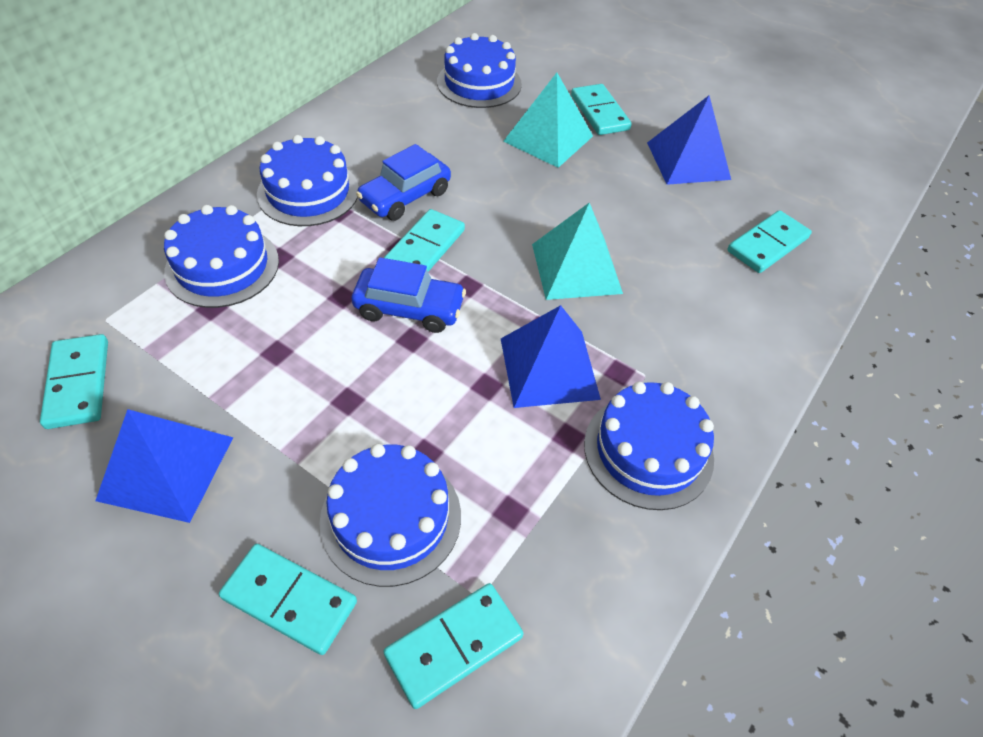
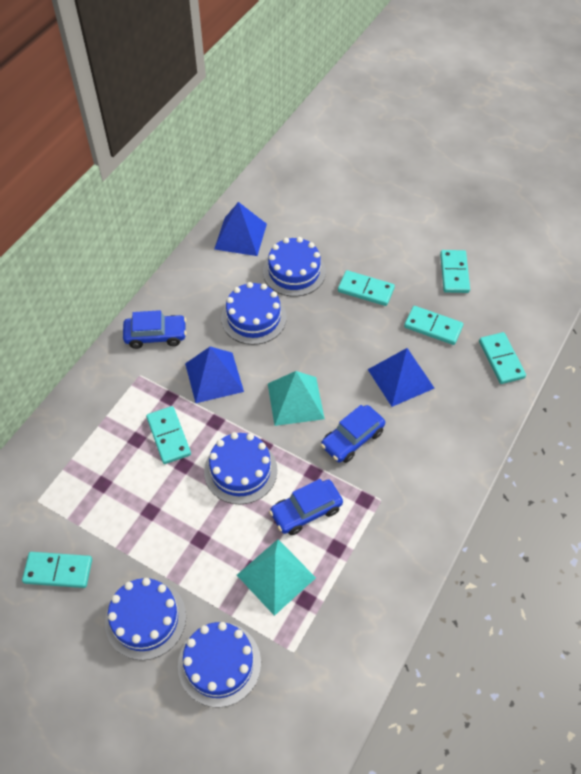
blue car: [351,257,466,333] [356,144,451,221] = 2 -> [123,310,187,349] [269,479,343,535] [321,405,385,463] = 3

